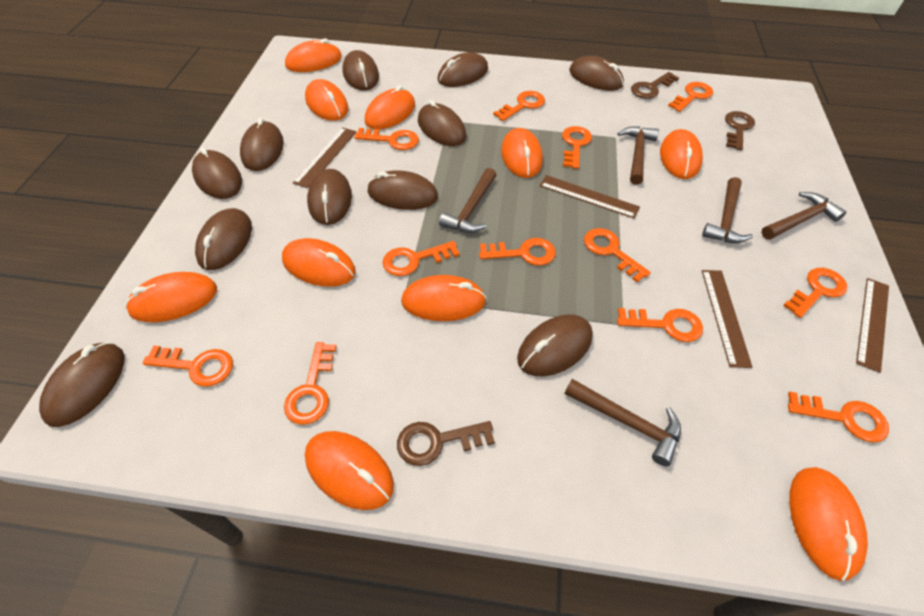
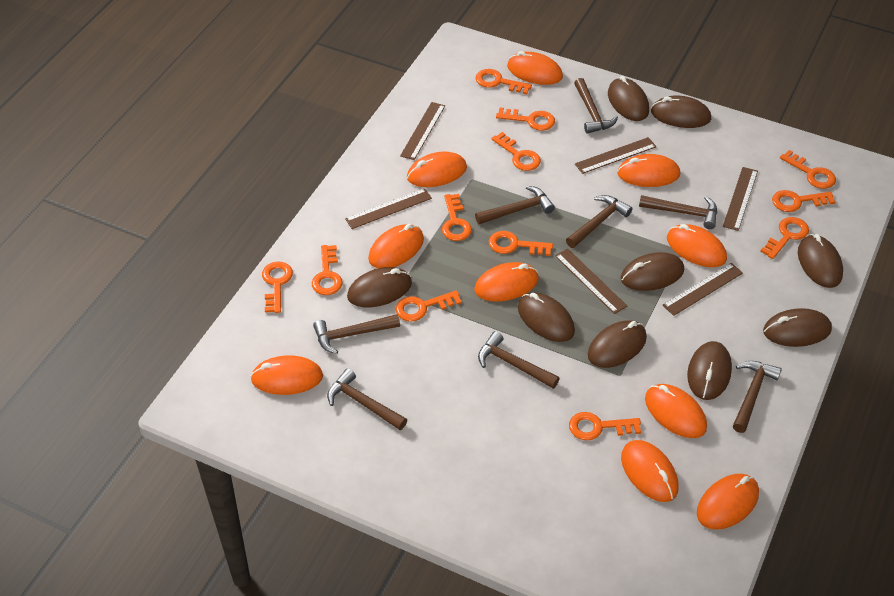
brown hammer: [439,168,496,233] [565,379,681,466] [617,126,659,185] [702,177,753,243] [761,192,846,240] = 5 -> [313,314,400,354] [327,368,407,430] [475,186,555,224] [478,331,560,389] [566,195,633,248] [574,78,618,134] [639,195,717,229] [733,361,782,433] = 8
brown key: [397,421,495,466] [631,72,679,99] [725,111,755,150] = 3 -> none = 0
brown mouse: [39,342,124,427] [192,147,242,199] [195,208,252,270] [240,118,284,171] [307,169,352,225] [342,50,379,91] [367,170,438,210] [418,100,466,146] [438,52,488,87] [517,314,593,376] [569,56,624,91] = 11 -> [347,267,412,307] [518,293,575,342] [588,320,647,368] [608,76,649,121] [621,252,684,291] [651,96,711,128] [687,341,732,400] [763,308,832,347] [798,234,843,288] = 9
brown ruler: [293,127,356,188] [540,175,640,219] [702,270,753,368] [856,278,889,373] = 4 -> [345,188,432,229] [400,102,445,160] [555,248,627,314] [575,137,656,174] [662,263,743,316] [723,167,758,231] = 6

